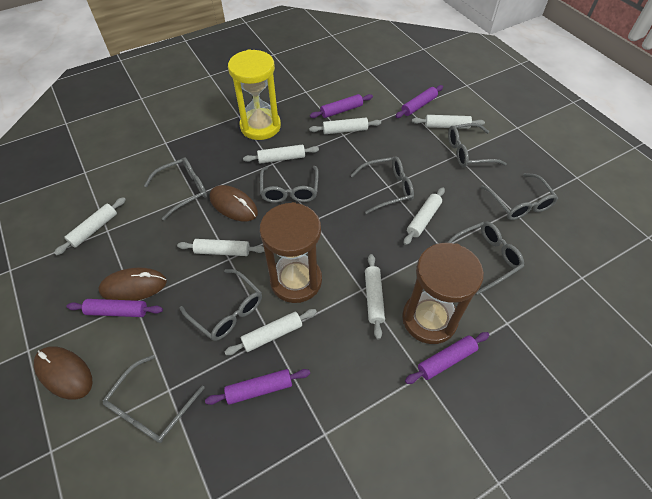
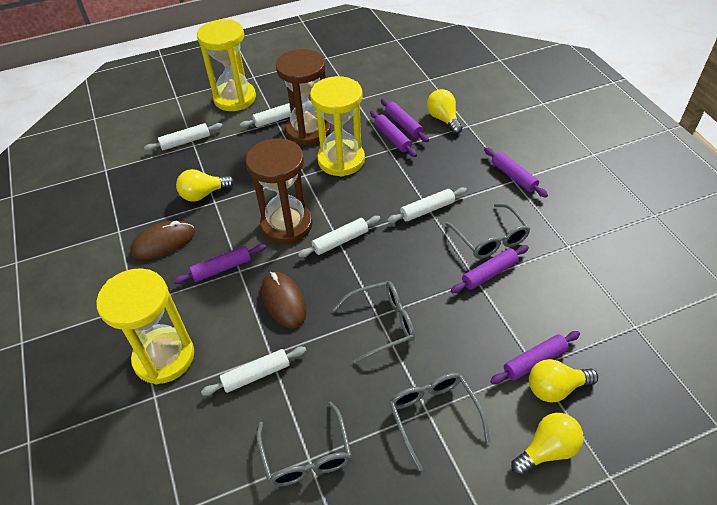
brown mouse: [34,346,93,400] [98,267,167,301] [209,185,258,221] = 3 -> [130,221,195,260] [262,272,307,328] = 2
grey glasses: [103,355,205,443] [144,157,207,220] [180,269,262,341] [260,166,319,203] [350,157,414,214] [447,222,524,295] [448,123,507,167] [481,173,558,220] = 8 -> [256,401,352,487] [333,281,415,364] [389,373,490,471] [445,203,530,259] = 4
purple rolling pin: [66,299,163,317] [205,369,310,405] [310,94,373,118] [395,85,443,118] [405,332,489,384] = 5 -> [173,244,266,284] [370,111,417,157] [381,98,429,142] [451,245,529,293] [484,147,548,198] [490,331,580,384] = 6
white rolling pin: [54,197,126,255] [177,239,265,256] [224,309,317,355] [243,145,319,164] [309,118,381,134] [365,254,385,339] [404,187,445,245] [412,115,485,129] = 8 -> [144,123,223,151] [201,347,307,396] [240,101,311,128] [298,216,381,258] [387,188,467,223] = 5
yellow hourglass: [228,49,281,140] = 1 -> [96,268,194,384] [197,19,256,111] [310,76,365,177] = 3
yellow light bulb: none = 0 -> [176,169,234,202] [427,89,463,134] [511,413,584,476] [529,359,598,402] = 4

